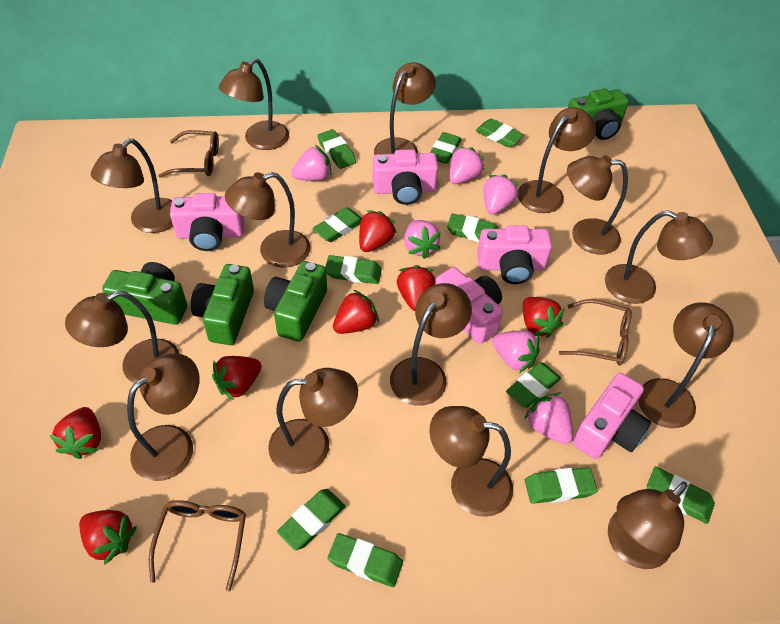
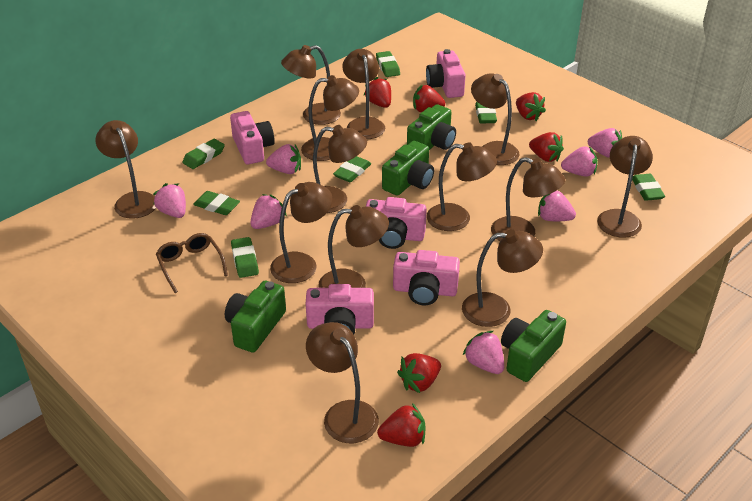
brown glasses: [149,500,246,591] [158,130,219,178] [559,299,632,365] = 3 -> [156,233,228,293] = 1
brown lamp: [65,291,180,383] [91,139,173,233] [127,353,199,481] [219,58,289,150] [225,172,310,267] [268,368,358,474] [374,62,436,155] [390,283,472,406] [429,406,513,517] [517,107,596,213] [567,155,628,254] [605,210,713,304] [608,482,688,569] [638,302,734,428] = 14 -> [95,120,156,219] [270,182,332,283] [281,45,341,125] [301,75,359,161] [306,322,379,443] [313,125,367,213] [318,205,389,288] [342,49,385,139] [427,142,497,231] [462,229,543,327] [471,73,520,165] [491,157,565,241] [597,136,653,238] = 13
green eraser: [277,489,346,550] [312,207,362,242] [317,129,356,169] [325,255,382,284] [328,533,403,587] [430,132,462,164] [447,213,499,242] [475,119,524,147] [506,362,561,408] [525,467,597,504] [647,467,715,524] = 11 -> [182,139,225,169] [193,191,240,215] [231,237,259,278] [333,156,371,182] [376,51,400,77] [475,102,497,123] [632,174,665,201] = 7
pink strawberry: [291,145,331,181] [404,220,441,259] [449,146,484,184] [484,175,519,215] [492,331,540,373] [524,393,573,444] = 6 -> [153,183,186,218] [250,194,287,229] [266,144,301,174] [463,331,504,374] [538,191,576,221] [561,146,598,177] [588,128,622,158] = 7
red strawberry: [50,407,101,459] [79,510,137,565] [212,356,262,400] [333,290,379,334] [359,210,397,252] [397,265,435,311] [522,297,565,338] = 7 -> [363,77,391,108] [377,403,425,447] [397,353,441,393] [413,85,445,112] [516,92,546,121] [529,132,564,162] = 6

